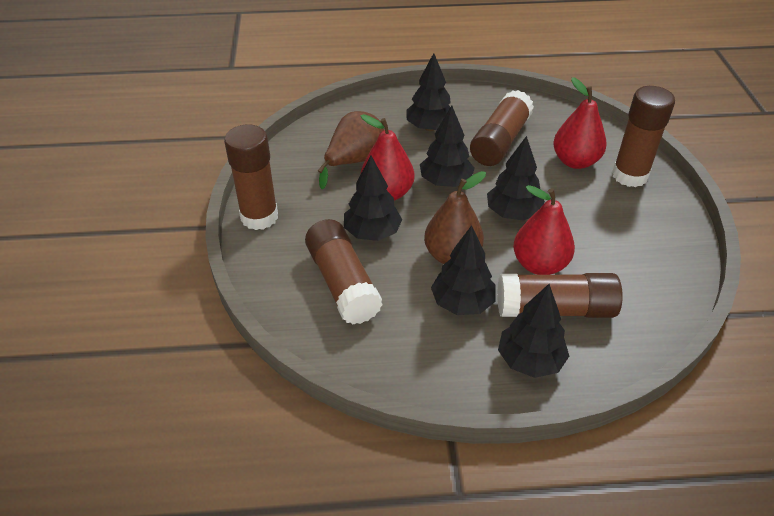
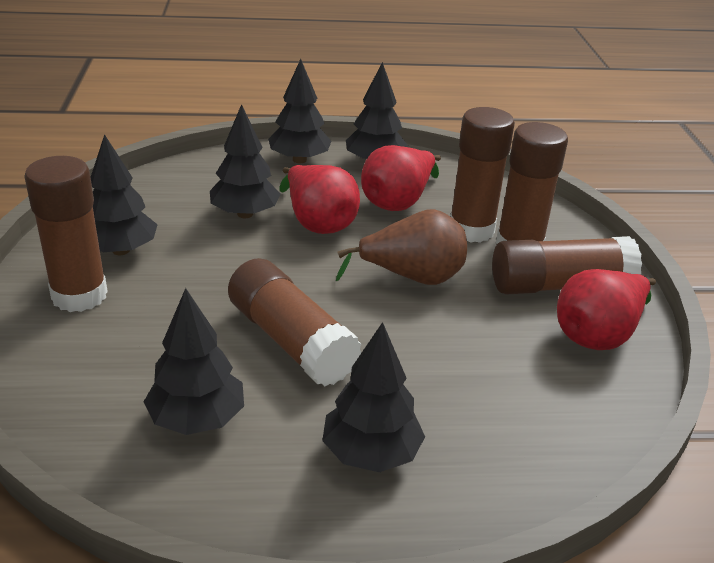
brown pear: [318,111,384,189] [424,171,486,264] = 2 -> [336,209,467,285] = 1

